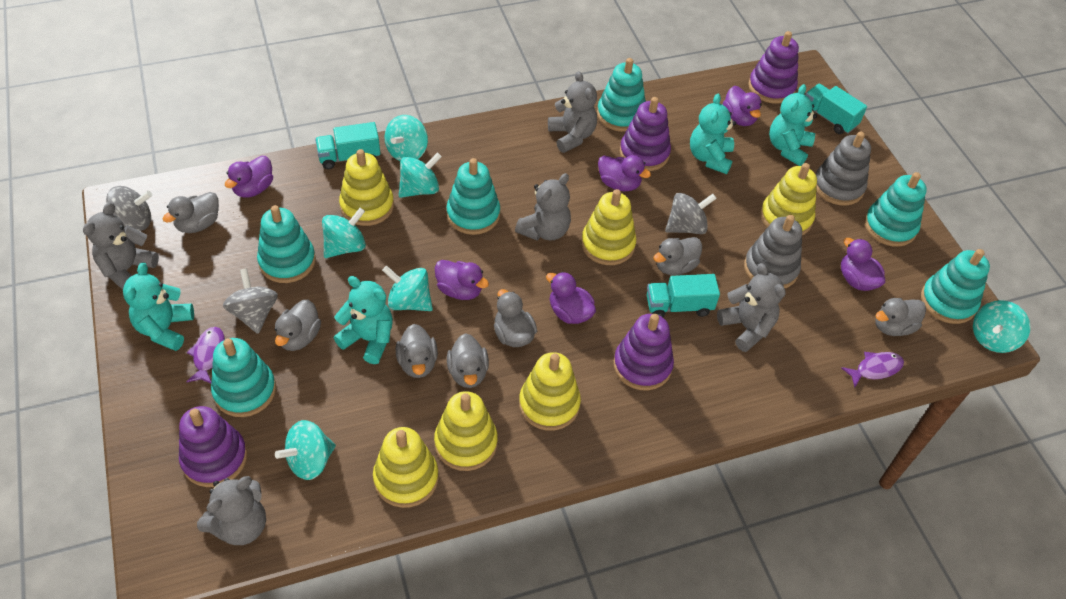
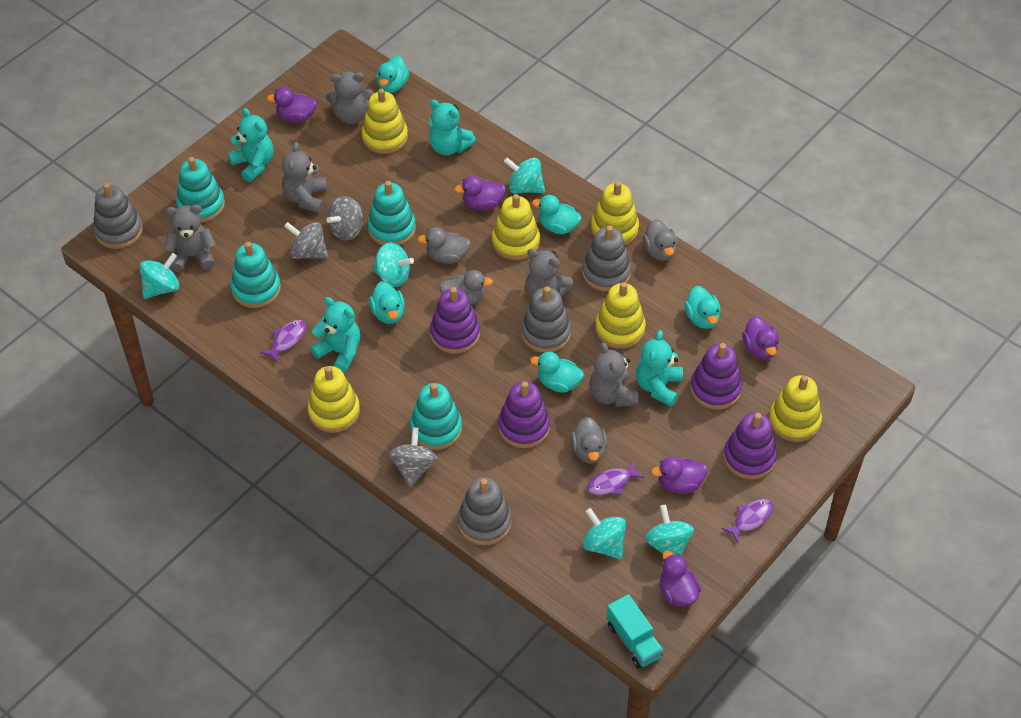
grey duck: [163,192,219,233] [275,300,321,351] [396,324,438,378] [447,333,489,388] [494,289,537,347] [653,237,702,275] [875,298,926,336] = 7 -> [418,227,471,264] [439,270,493,305] [571,416,608,464] [643,219,678,261] = 4
grey stacking toy: [744,215,802,288] [816,131,871,206] = 2 -> [93,183,143,249] [457,477,512,545] [521,286,571,353] [582,225,631,292] = 4
purple duck: [225,156,273,198] [435,260,489,300] [546,272,596,324] [598,155,651,191] [723,86,762,126] [841,238,885,291] = 6 -> [267,87,317,122] [454,176,506,210] [651,457,707,493] [660,550,701,606] [742,316,779,360] = 5
purple fish: [186,327,225,383] [841,352,904,387] = 2 -> [260,320,306,363] [587,461,645,495] [721,499,773,543] = 3
turquoise duck: none = 0 -> [369,281,405,324] [376,55,409,93] [530,352,584,392] [532,195,582,234] [684,286,721,329] = 5
turquoise spinning top: [275,420,336,480] [322,208,366,258] [382,266,433,311] [385,115,428,161] [399,153,442,198] [973,300,1030,353] = 6 -> [140,253,179,299] [372,243,414,287] [504,158,545,194] [583,508,626,559] [645,505,694,556] = 5
turquoise stacking toy: [211,338,276,417] [257,205,316,283] [446,158,500,235] [597,58,646,132] [864,172,927,247] [921,249,990,324] = 6 -> [176,157,225,223] [231,242,281,308] [367,181,416,246] [410,383,462,450] = 4
turquoise truck: [315,122,380,169] [647,274,720,317] [805,84,867,134] = 3 -> [606,594,664,669] = 1

